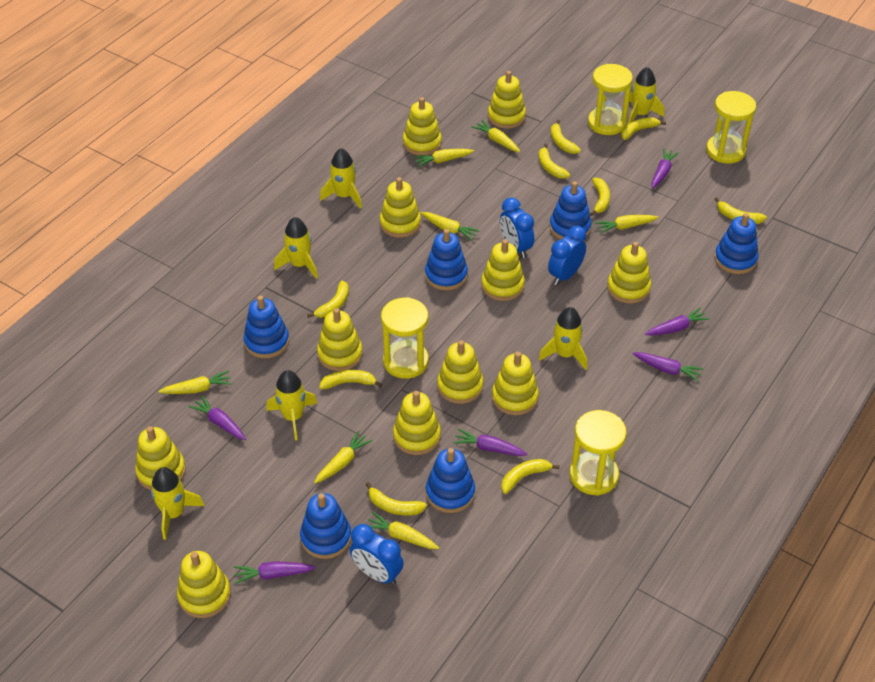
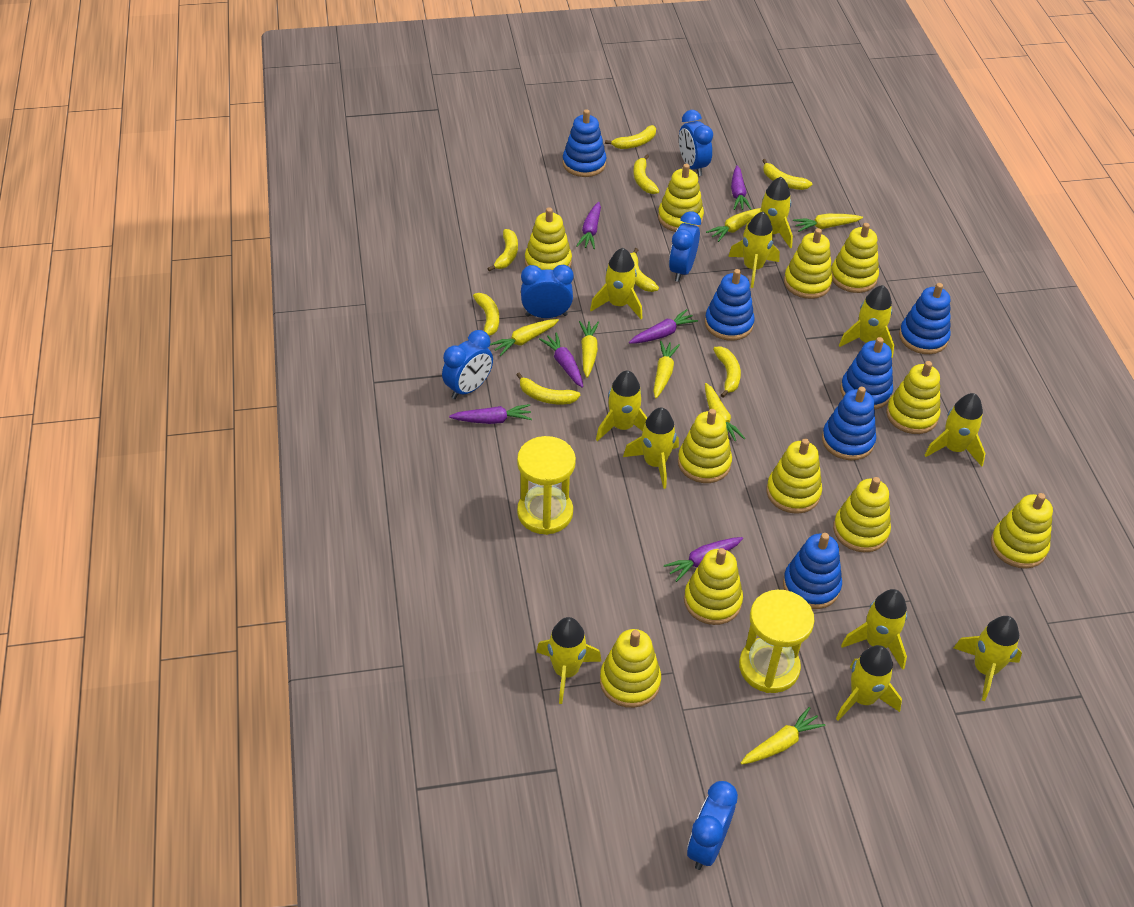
blue clock: [350,524,404,585] [500,197,534,258] [548,226,586,285] = 3 -> [442,330,493,399] [521,265,574,318] [669,211,701,282] [679,110,713,176] [687,781,738,870] = 5
yellow banana: [307,280,349,318] [319,370,382,389] [366,482,427,516] [501,459,560,494] [539,143,570,179] [551,120,581,154] [590,178,610,216] [621,117,666,140] [715,197,767,224] = 9 -> [473,293,499,336] [487,229,518,271] [516,373,580,404] [605,125,656,149] [630,248,659,292] [633,155,659,194] [713,347,741,398] [762,159,812,190] = 8
yellow hourglass: [381,297,429,379] [569,410,627,496] [588,64,633,135] [706,91,756,164] = 4 -> [517,436,576,535] [739,590,814,693] = 2
yellow rocket: [151,467,205,540] [266,370,317,440] [274,217,318,279] [320,148,362,209] [539,307,587,370] [628,67,664,124] = 6 -> [536,617,602,704] [590,248,642,319] [596,370,647,441] [623,407,679,489] [728,212,780,288] [743,177,793,249] [836,645,902,721] [839,285,894,358] [841,589,907,670] [925,393,986,467] [954,616,1022,701] = 11

